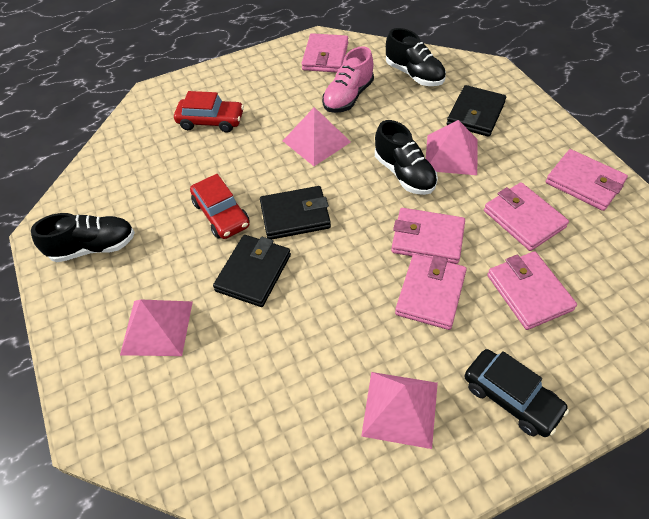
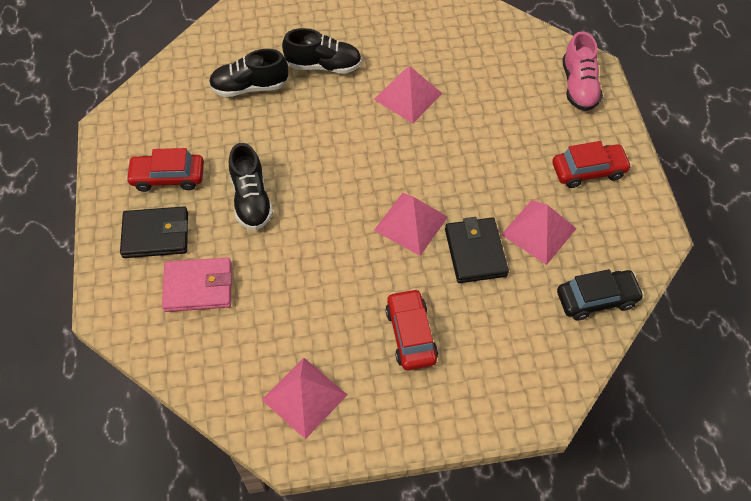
black wallet: [213,235,291,307] [260,186,331,239] [447,85,506,137] = 3 -> [120,206,188,258] [445,217,509,283] = 2
pink wallet: [301,33,348,73] [391,208,465,264] [395,254,467,330] [484,182,569,251] [487,251,577,330] [546,149,628,211] = 6 -> [162,258,232,312] = 1
red car: [174,91,244,133] [190,174,250,239] = 2 -> [126,148,204,192] [385,289,438,370] [552,141,632,188] = 3

